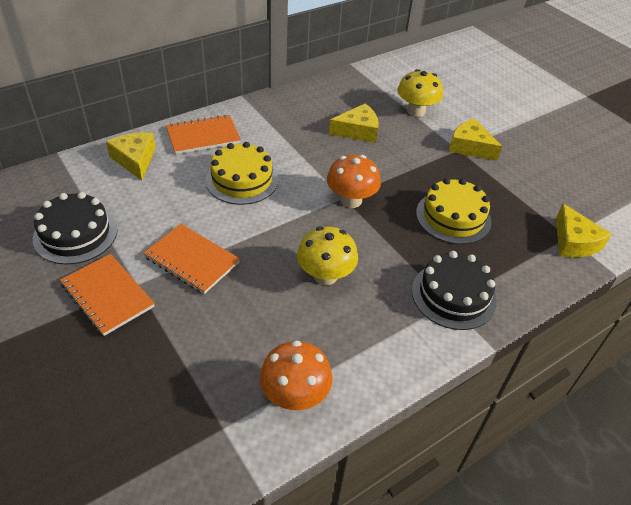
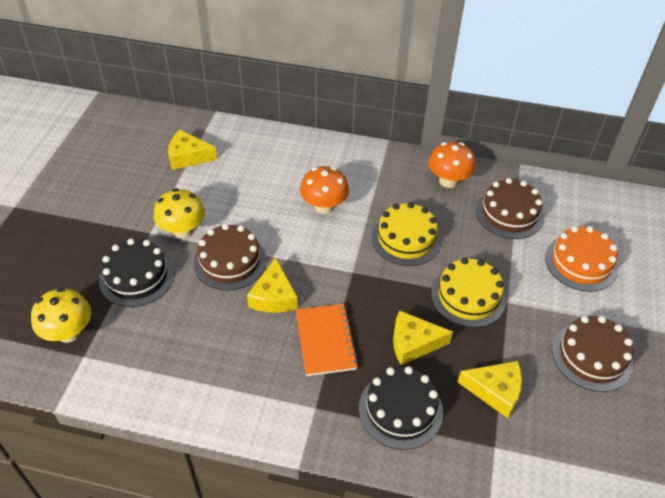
brown cake: none = 0 -> [194,224,266,290] [476,178,544,239] [552,316,633,392] = 3
orange cake: none = 0 -> [545,226,618,292] = 1
orange notebook: [60,254,155,336] [143,224,240,294] [166,115,241,154] = 3 -> [296,304,359,376] = 1

